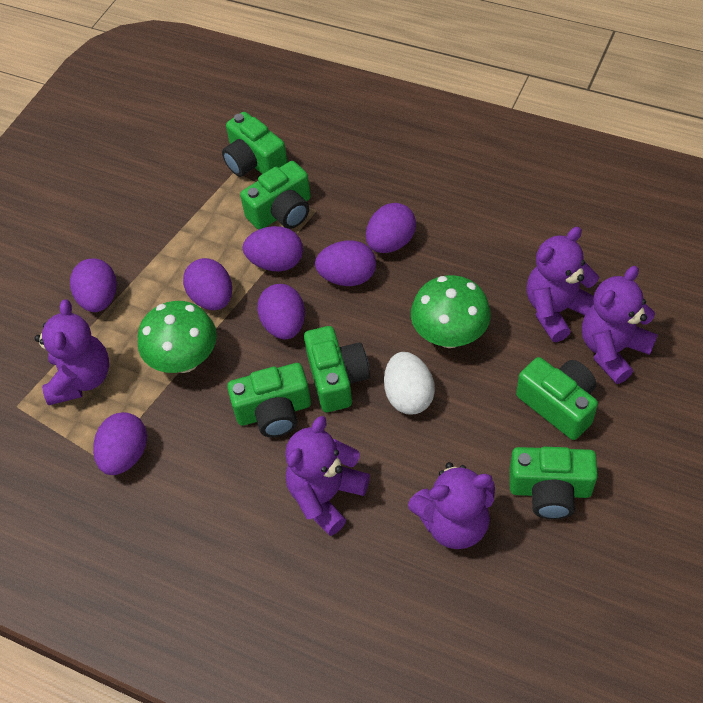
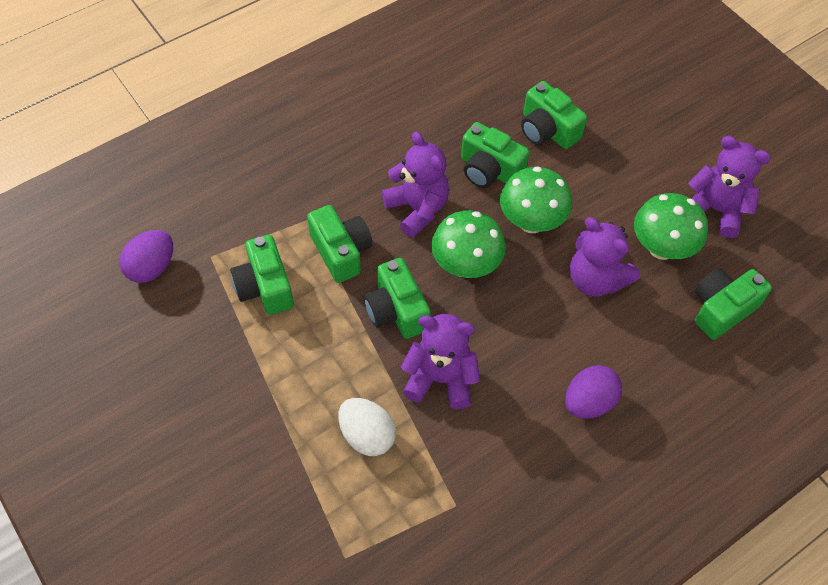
green mushroom: [138,301,217,373] [411,275,491,348] = 2 -> [431,210,506,278] [500,167,572,233] [634,193,708,260] = 3
purple egg: [70,258,117,312] [93,412,147,475] [183,258,232,310] [243,226,303,272] [257,284,305,339] [315,240,376,286] [366,203,416,253] = 7 -> [119,230,173,283] [565,365,622,419] = 2
purple teddy bear: [34,299,109,405] [285,416,370,536] [408,462,495,549] [527,227,599,342] [582,266,658,384] = 5 -> [382,132,449,238] [401,314,480,409] [570,217,640,297] [688,136,771,238] = 4

